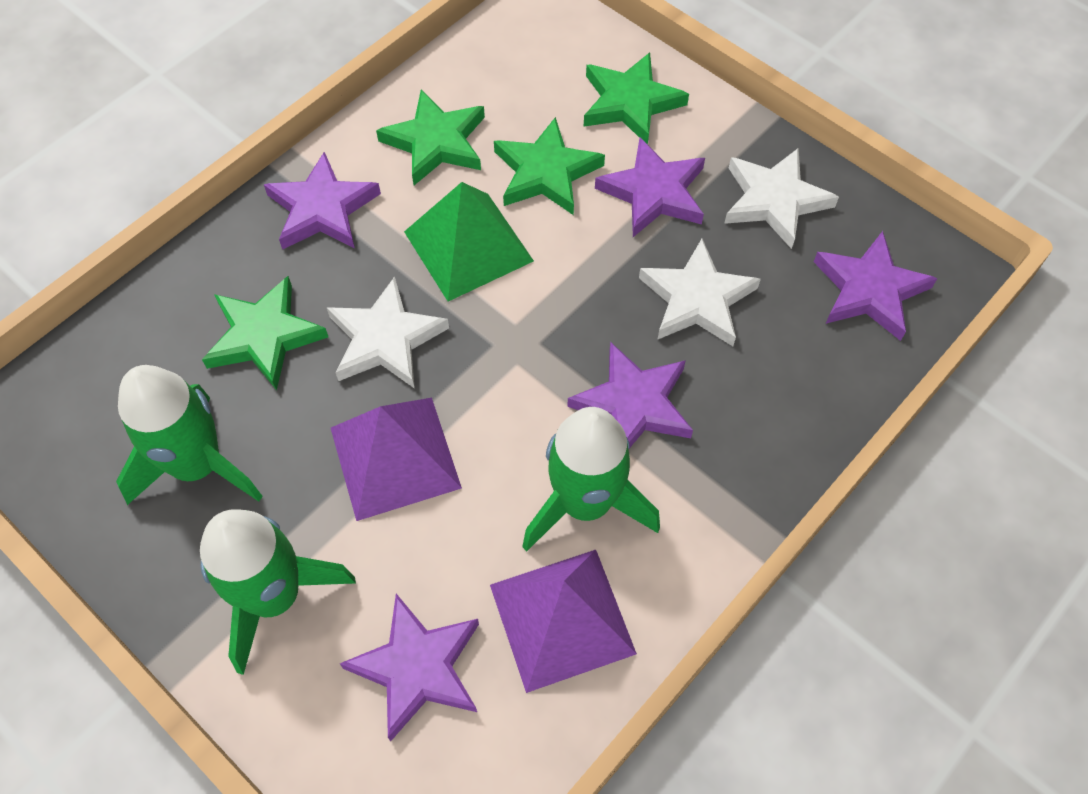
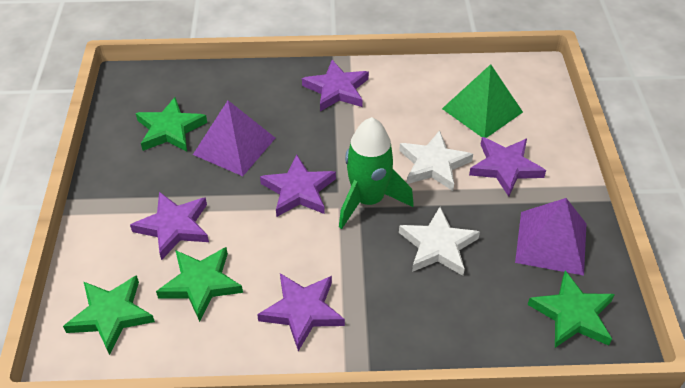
green rocket: [116,365,263,505] [200,509,356,675] [522,407,660,552] = 3 -> [339,117,414,229] = 1
white star: [327,276,449,389] [639,239,761,346] [724,148,839,249] = 3 -> [399,130,473,191] [399,207,480,276] = 2

